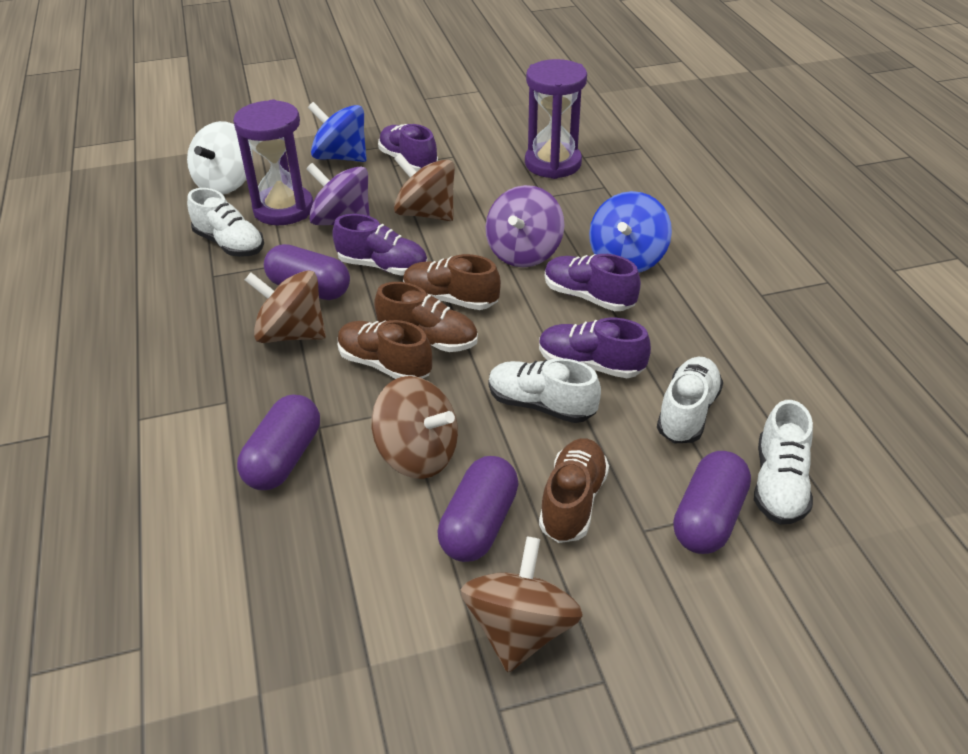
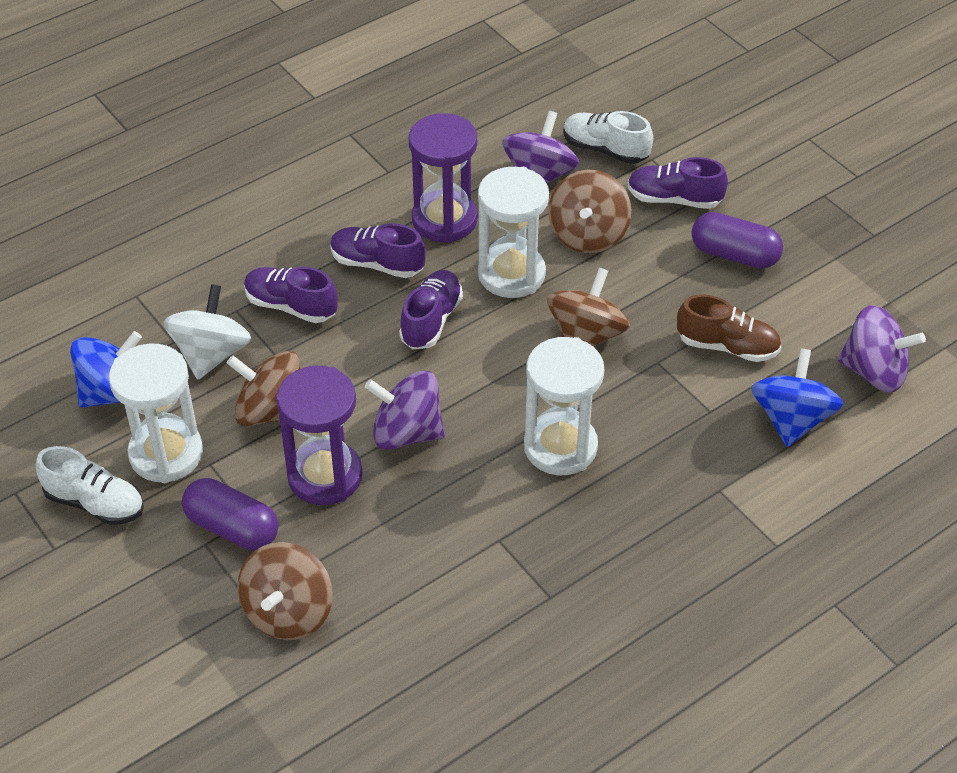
brown shoe: [338,320,432,379] [374,282,478,352] [403,254,501,310] [539,438,609,543] = 4 -> [677,294,781,362] = 1
purple capsule: [237,394,320,490] [264,244,350,300] [437,456,518,562] [673,451,751,554] = 4 -> [182,478,279,550] [691,212,783,269] = 2
purple spinning top: [306,163,370,225] [485,185,564,267] = 2 -> [365,370,445,450] [502,111,579,184] [838,305,926,392] = 3
white hourglass: none = 0 -> [109,344,203,483] [478,167,549,298] [524,337,604,475] = 3
white shoe: [187,188,264,257] [489,358,601,423] [657,357,723,444] [754,400,813,525] = 4 -> [36,446,144,525] [563,111,653,164] = 2

